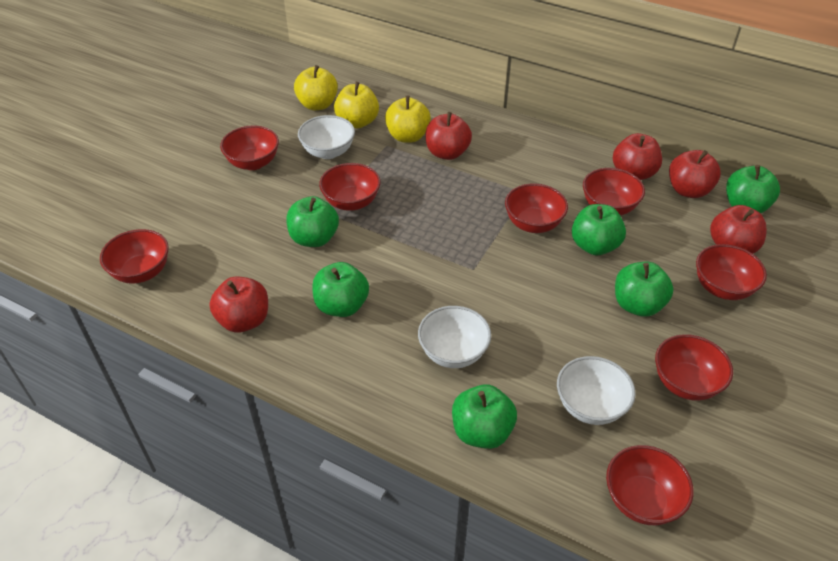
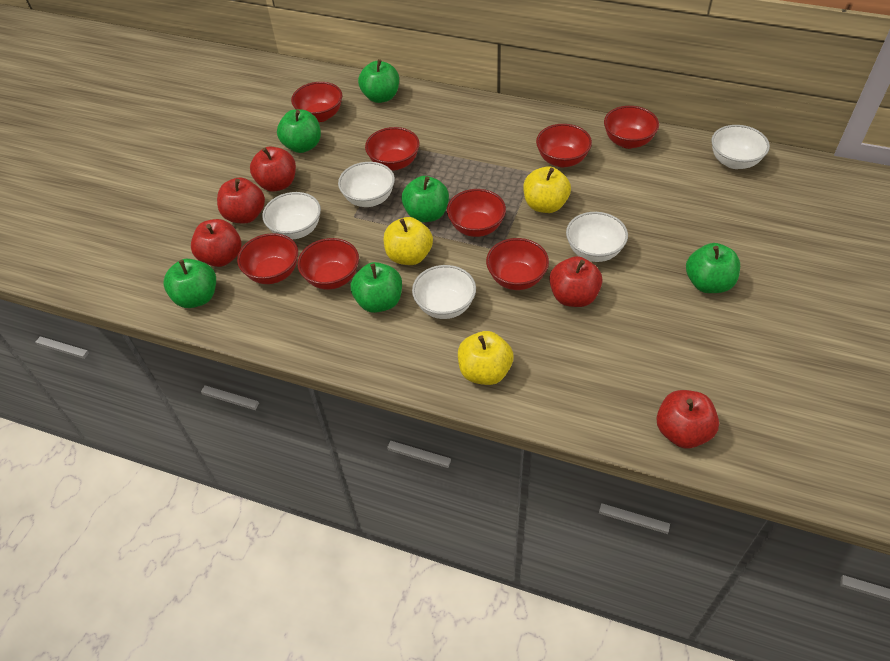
white bowl: [298,115,355,159] [418,306,491,368] [557,356,635,425] = 3 -> [262,192,321,239] [338,162,395,207] [412,265,476,319] [566,212,628,262] [711,125,770,169] = 5

